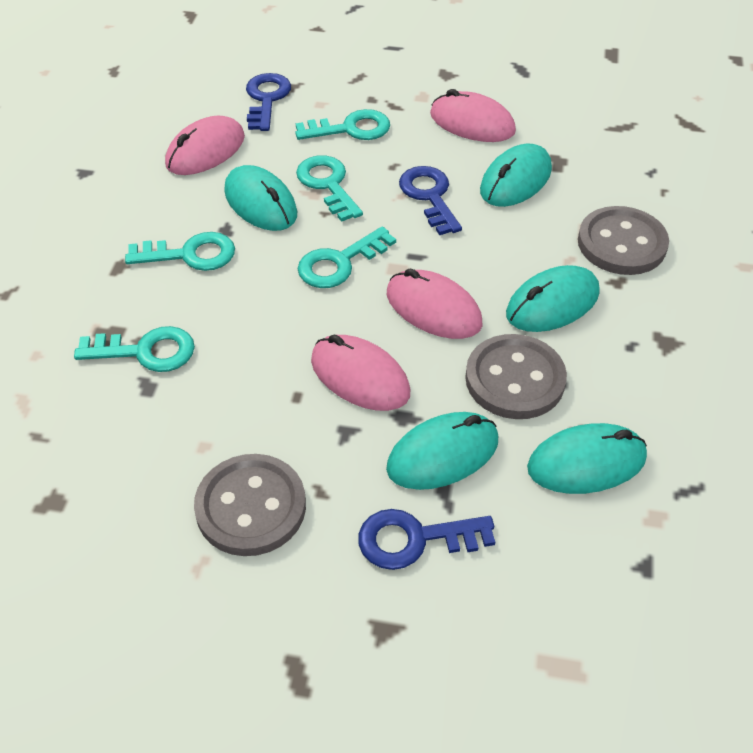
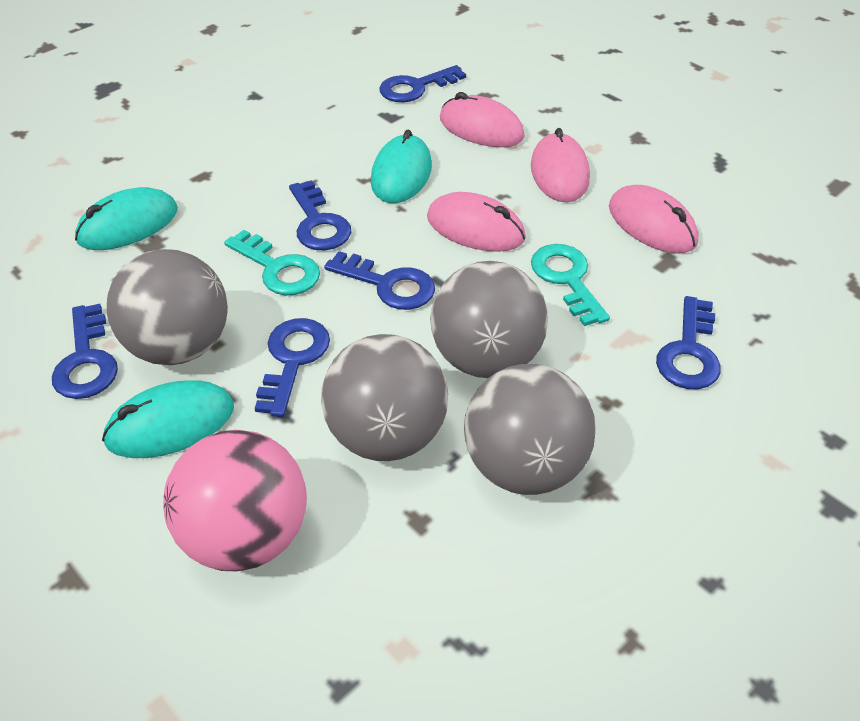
blue key: [246,73,291,131] [358,509,495,570] [399,166,462,235] = 3 -> [52,304,118,399] [255,318,330,417] [289,180,351,250] [324,251,435,310] [379,65,466,102] [656,296,721,389] = 6
grey ball: none = 0 -> [107,249,228,365] [321,334,448,461] [430,261,548,378] [464,364,596,495] = 4
grey button: [194,454,306,556] [465,334,567,419] [578,206,669,275] = 3 -> none = 0
pink ball: none = 0 -> [163,430,307,571] = 1
turquoise key: [74,326,195,372] [125,232,235,271] [295,109,390,140] [296,155,363,222] [298,226,396,288] = 5 -> [224,230,320,295] [531,244,610,326] = 2
turquoise mouse: [224,165,297,231] [386,412,498,490] [480,144,552,207] [506,265,600,332] [527,423,647,494] = 5 -> [75,187,178,250] [102,381,234,458] [371,130,432,203] = 3

